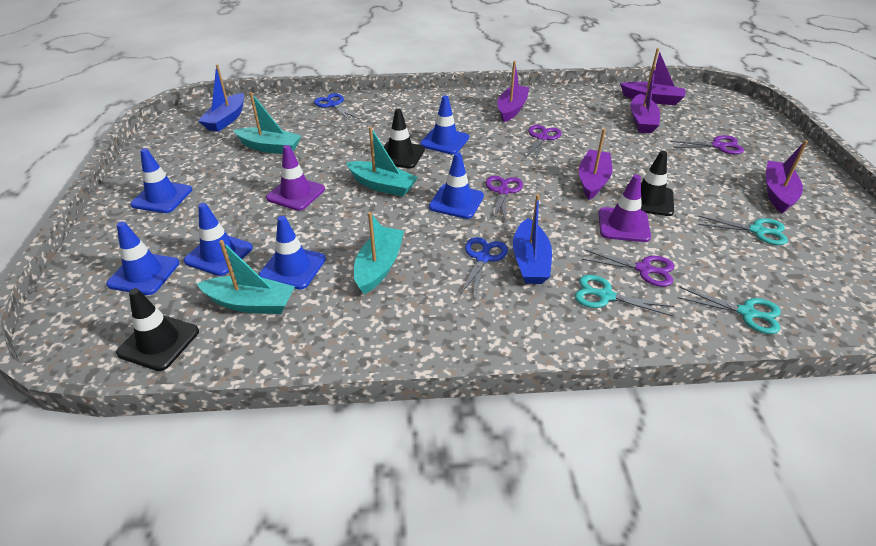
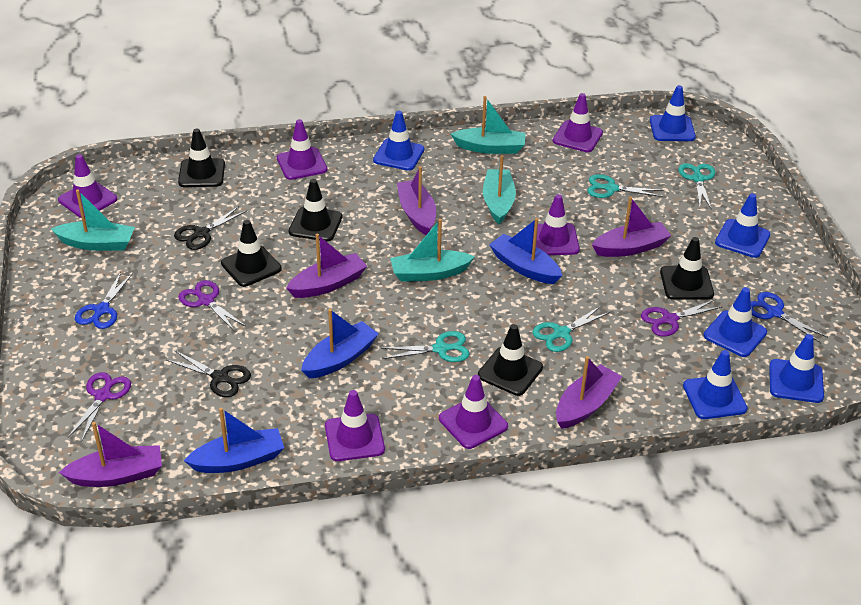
black scissors: none = 0 -> [166,351,251,397] [174,206,247,250] = 2
black traffic cone: [116,288,199,371] [384,108,425,168] [626,151,674,216] = 3 -> [178,129,225,187] [221,220,282,287] [289,179,343,241] [478,324,543,396] [660,237,714,300] = 5
blue boat: [198,64,244,132] [513,194,552,284] = 2 -> [184,407,284,473] [301,309,379,379] [489,218,562,284] = 3
purple scissors: [486,176,523,223] [525,125,561,160] [582,249,674,287] [670,135,744,154] = 4 -> [68,372,131,442] [178,280,246,331] [641,299,722,336] = 3
purple traffic cone: [266,145,325,211] [599,175,651,242] = 2 -> [58,154,117,218] [277,119,328,180] [325,390,385,461] [439,375,508,449] [533,194,580,255] [553,93,603,152] = 6
turquoise scissors: [575,275,674,316] [678,287,781,334] [698,216,788,245] = 3 -> [381,331,470,362] [532,306,610,352] [587,174,663,198] [678,163,715,210] = 4

